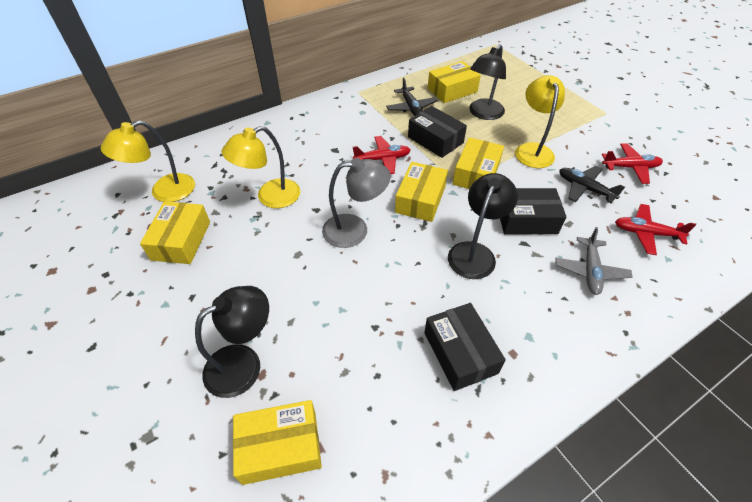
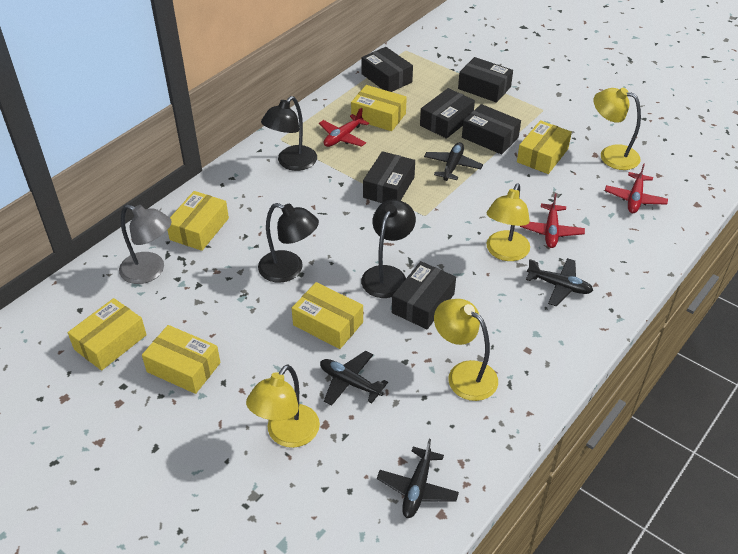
black box: [408,106,467,158] [424,303,506,391] [500,188,566,234] = 3 -> [361,47,413,92] [363,151,415,203] [392,261,456,329] [420,88,475,139] [458,57,513,103] [462,104,521,155] = 6
black plane: [386,78,438,116] [559,166,625,203] = 2 -> [320,351,388,406] [377,439,459,518] [424,142,483,181] [526,258,593,306] = 4
grey plane: [555,227,632,295] = 1 -> none = 0
yellow box: [140,202,210,264] [233,400,322,485] [395,162,448,222] [428,61,481,103] [453,137,504,189] = 5 -> [68,298,147,371] [142,325,221,394] [168,191,229,251] [292,282,363,349] [351,85,407,131] [517,120,572,174] = 6
yellow lamp: [101,120,195,202] [222,126,300,208] [515,75,565,168] = 3 -> [246,365,320,448] [434,299,498,401] [487,183,530,261] [593,88,641,170] = 4

